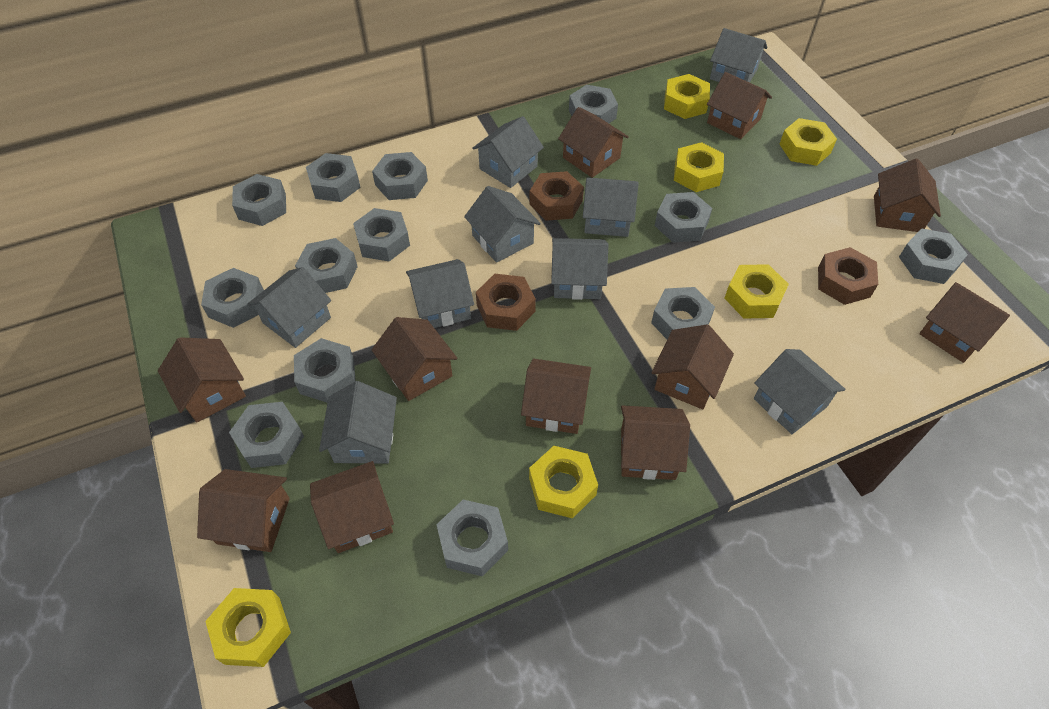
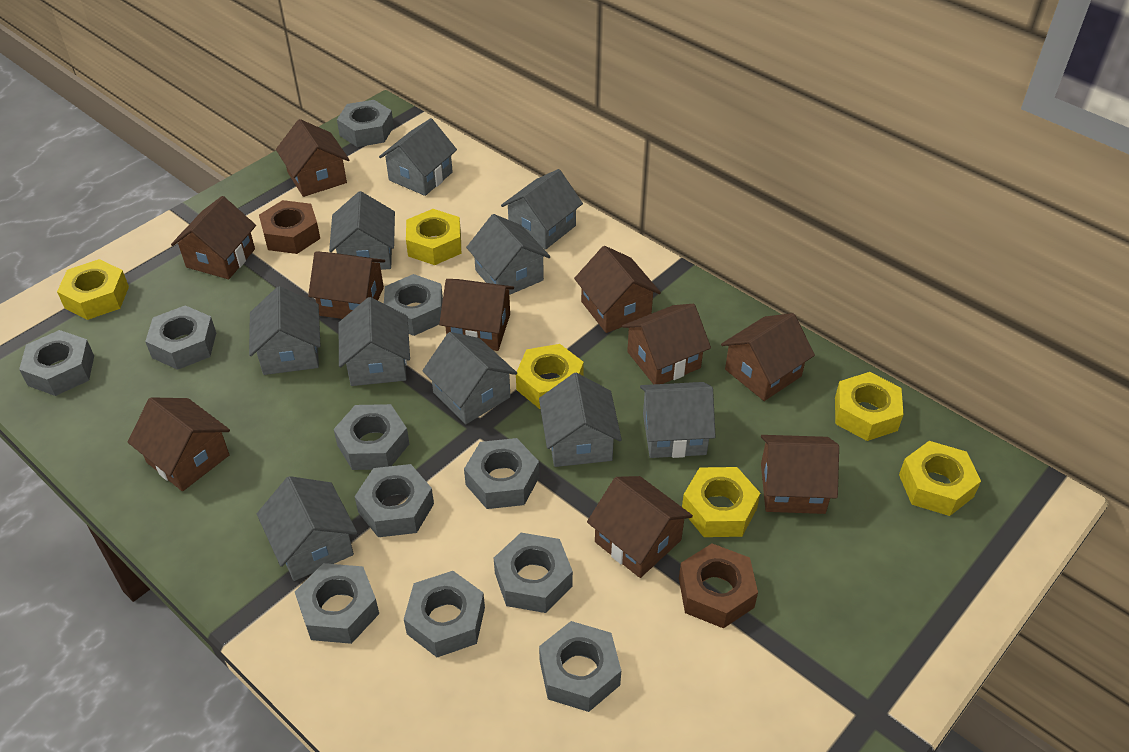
brown house: [158,337,246,422] [197,469,290,552] [310,461,394,553] [372,317,457,401] [521,358,591,434] [558,107,629,178] [621,405,690,480] [651,324,734,409] [707,72,772,139] [874,158,941,232] [919,282,1010,363] = 11 -> [128,397,230,491] [171,196,256,279] [276,119,350,197] [308,251,385,319] [439,279,514,351] [574,246,661,333] [587,476,693,578] [622,304,711,384] [721,313,815,401] [761,435,839,514] = 10
brown nut: [476,274,536,331] [530,171,584,221] [818,247,878,305] = 3 -> [259,200,320,254] [679,544,758,628] = 2
grey house: [247,267,331,348] [319,381,397,464] [406,259,474,328] [464,186,541,263] [472,116,544,188] [551,238,608,300] [583,177,639,237] [710,28,767,83] [754,349,846,434] = 9 -> [249,286,320,375] [257,476,358,581] [329,191,395,270] [339,297,410,386] [379,118,457,196] [422,332,517,424] [466,214,550,295] [501,169,583,250] [539,373,622,467] [640,382,716,458] = 10
grey nut: [201,268,264,328] [229,402,304,468] [232,174,286,226] [294,338,356,403] [295,238,358,293] [306,153,361,202] [353,208,410,261] [372,152,428,200] [436,500,508,576] [569,85,618,123] [651,287,715,339] [655,192,712,243] [899,228,968,284] = 13 -> [19,330,94,396] [145,305,216,370] [295,563,379,644] [334,404,409,470] [337,100,394,147] [355,464,434,537] [384,274,443,336] [404,571,485,657] [464,438,539,509] [494,533,573,613] [539,621,621,712] = 11

